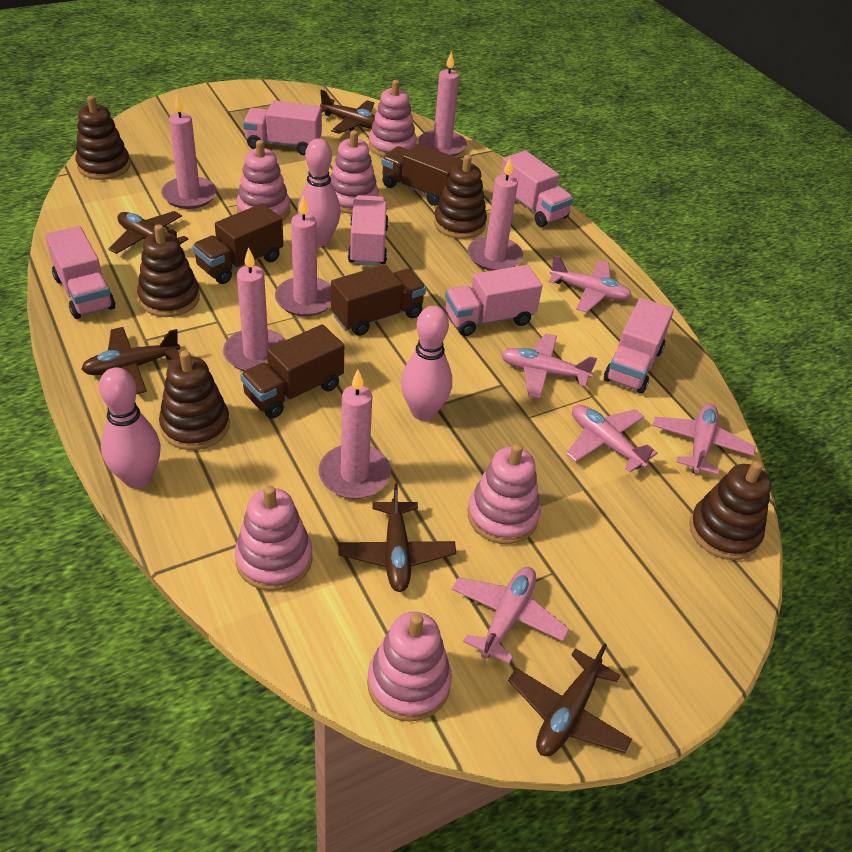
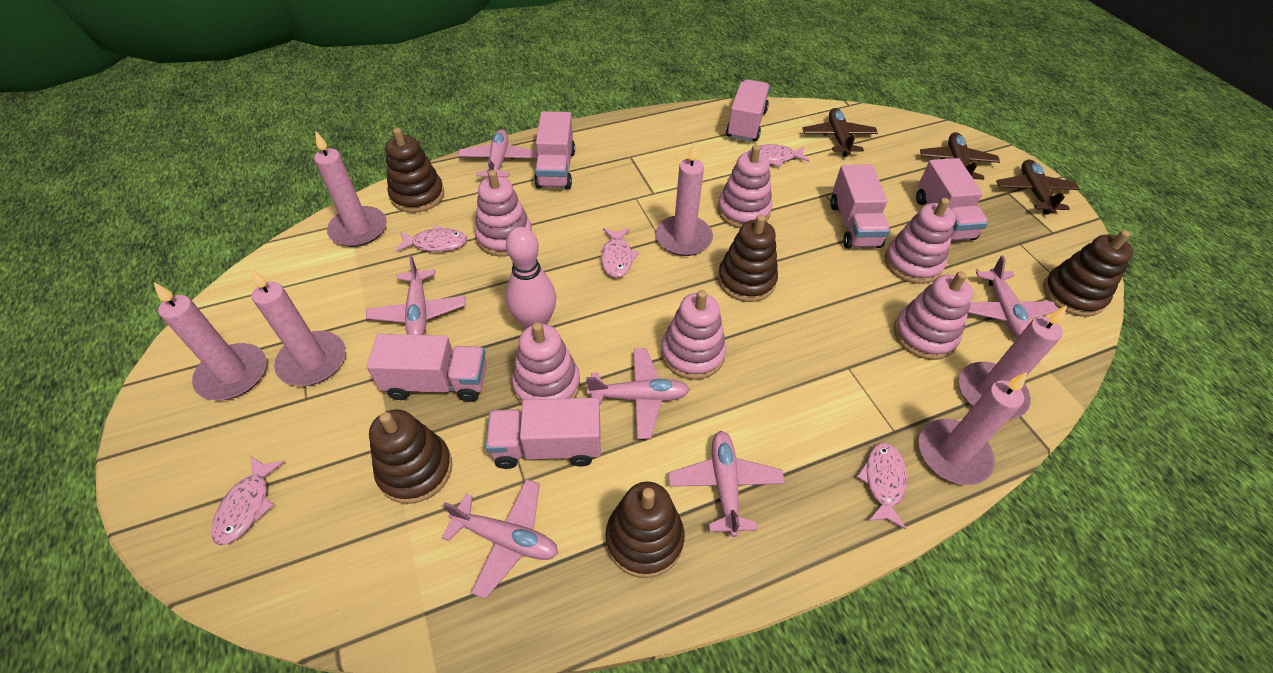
brown plane: [81,327,180,394] [108,211,188,254] [320,90,375,134] [339,483,456,592] [508,643,632,756] = 5 -> [802,108,878,157] [920,132,1000,180] [996,159,1080,214] = 3
brown truck: [192,203,283,284] [240,324,344,419] [331,265,426,336] [381,144,463,206] = 4 -> none = 0
pink bowling pin: [99,367,161,489] [297,138,341,247] [401,306,452,421] = 3 -> [506,227,556,329] = 1
pink fish: none = 0 -> [211,456,285,545] [395,225,467,252] [601,228,639,278] [749,144,809,167] [856,443,907,529] = 5
pink plane: [452,567,569,664] [501,333,597,399] [549,255,632,313] [566,405,658,473] [653,403,756,475] = 5 -> [366,255,466,335] [442,479,558,599] [458,130,537,177] [586,348,690,439] [668,431,785,537] [968,256,1058,338] = 6

